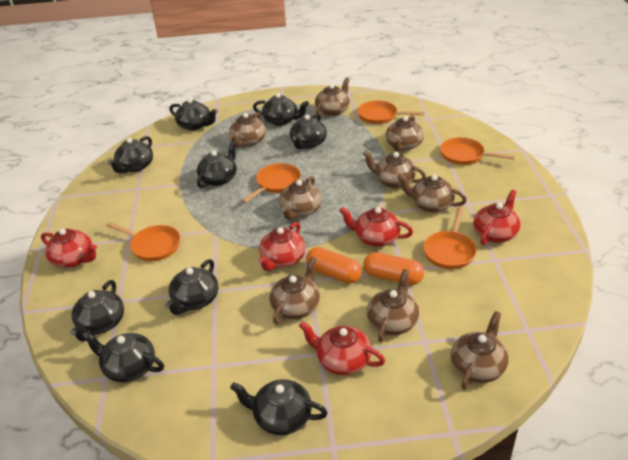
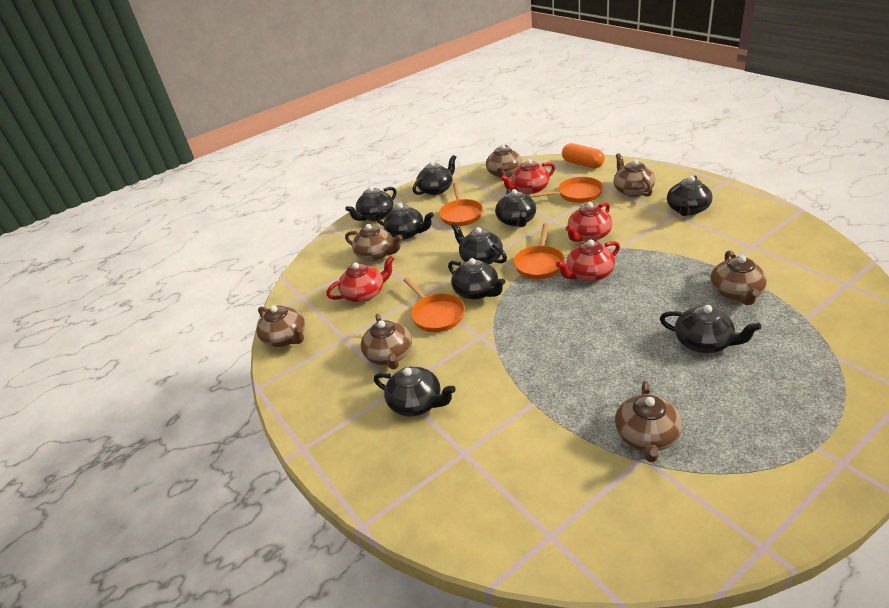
brown teapot: [229,112,266,147] [269,257,320,325] [279,176,322,220] [315,78,350,116] [362,150,426,188] [367,269,419,342] [386,115,424,152] [398,173,467,213] [451,311,508,389] = 9 -> [256,305,305,347] [345,224,402,261] [361,314,412,369] [486,144,522,178] [613,153,655,197] [615,381,682,462] [710,250,767,305] = 7
orange capsule: [306,247,362,283] [363,252,424,285] = 2 -> [562,143,605,168] = 1
orange pan: [106,222,180,261] [241,163,301,203] [357,100,425,124] [423,207,477,269] [440,137,515,165] = 5 -> [403,277,465,332] [439,182,483,226] [513,223,565,279] [529,177,603,203] = 4
red teapot: [41,228,97,268] [258,222,305,271] [299,321,385,375] [339,207,413,247] [473,190,520,245] = 5 -> [326,256,395,302] [500,159,555,194] [556,239,620,282] [566,202,612,242] = 4

